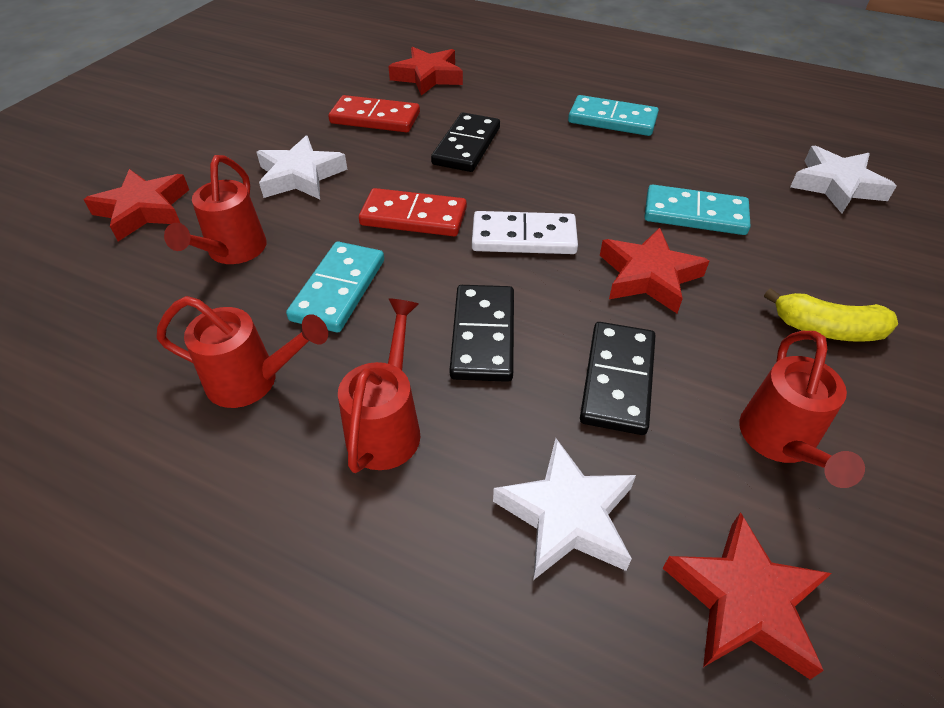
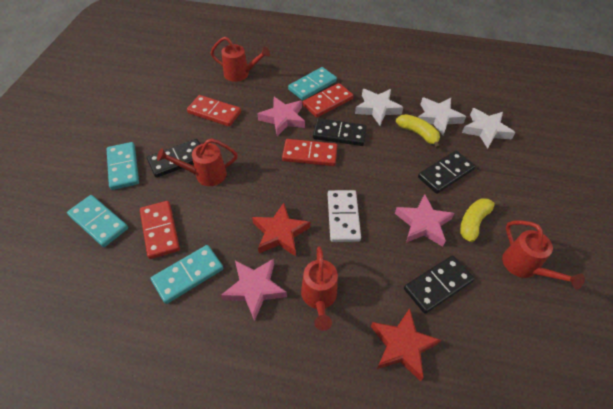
black domino: [431,112,500,172] [450,285,514,382] [580,322,656,435] = 3 -> [147,139,200,178] [313,118,367,146] [404,256,474,314] [418,151,475,194] = 4
pink star: none = 0 -> [221,259,287,321] [258,97,305,136] [395,194,455,247] = 3
red domino: [328,95,420,132] [359,188,467,236] = 2 -> [140,201,180,259] [187,95,241,127] [282,139,338,166] [302,83,354,118] = 4
red star: [83,169,189,241] [388,47,463,96] [600,228,709,313] [663,512,832,680] = 4 -> [252,203,310,256] [371,308,441,381] = 2
turquoise domino: [286,242,384,332] [568,95,659,136] [644,184,750,235] = 3 -> [67,195,128,247] [106,142,139,190] [151,245,223,304] [288,67,337,100] = 4
yellow banana: [764,288,898,342] = 1 -> [396,114,440,149] [460,198,501,242] = 2

